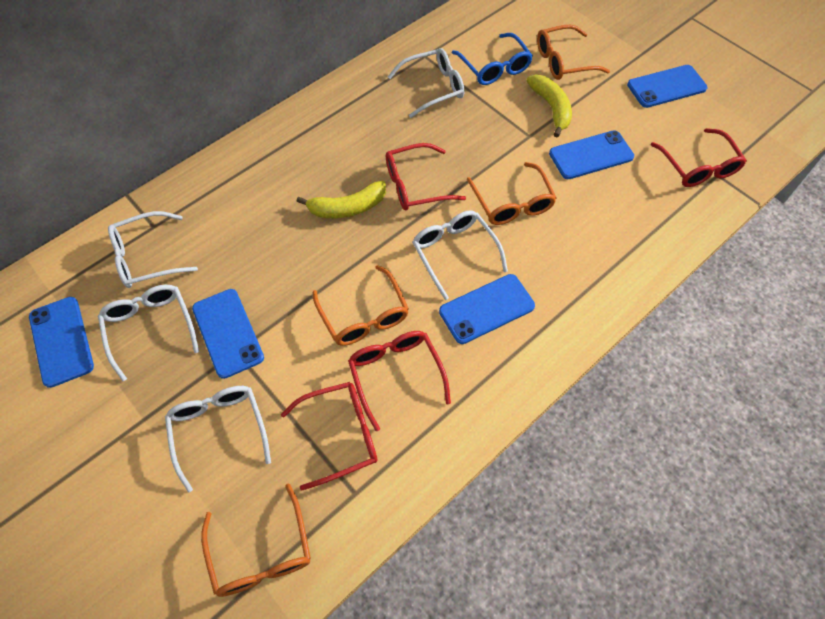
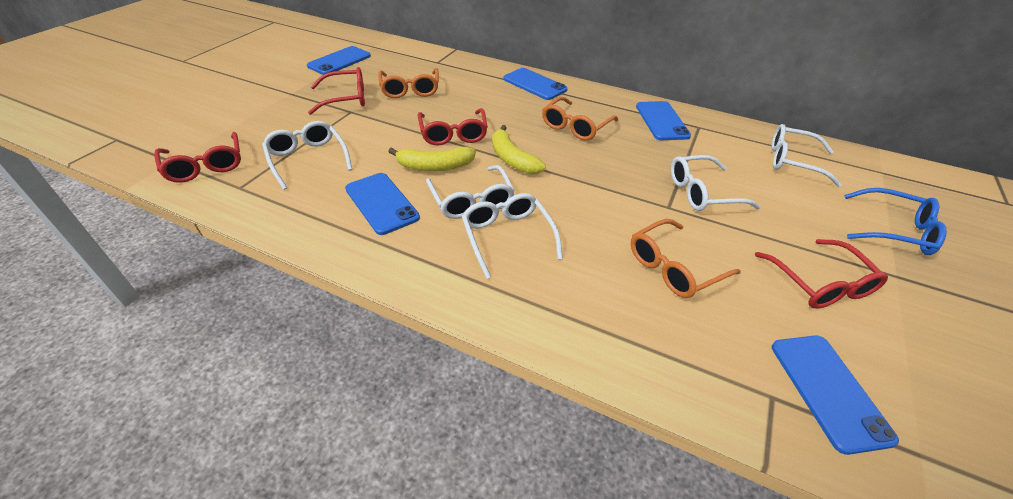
orange glasses: [201,483,311,597] [313,265,409,346] [466,162,557,225] [537,24,610,80] = 4 -> [378,68,439,98] [542,97,618,140] [631,219,741,298] = 3

